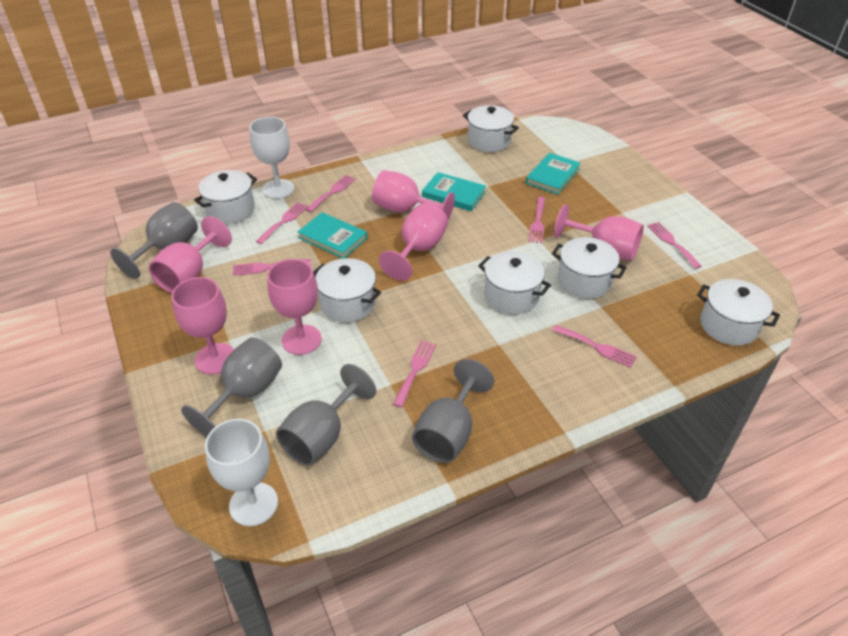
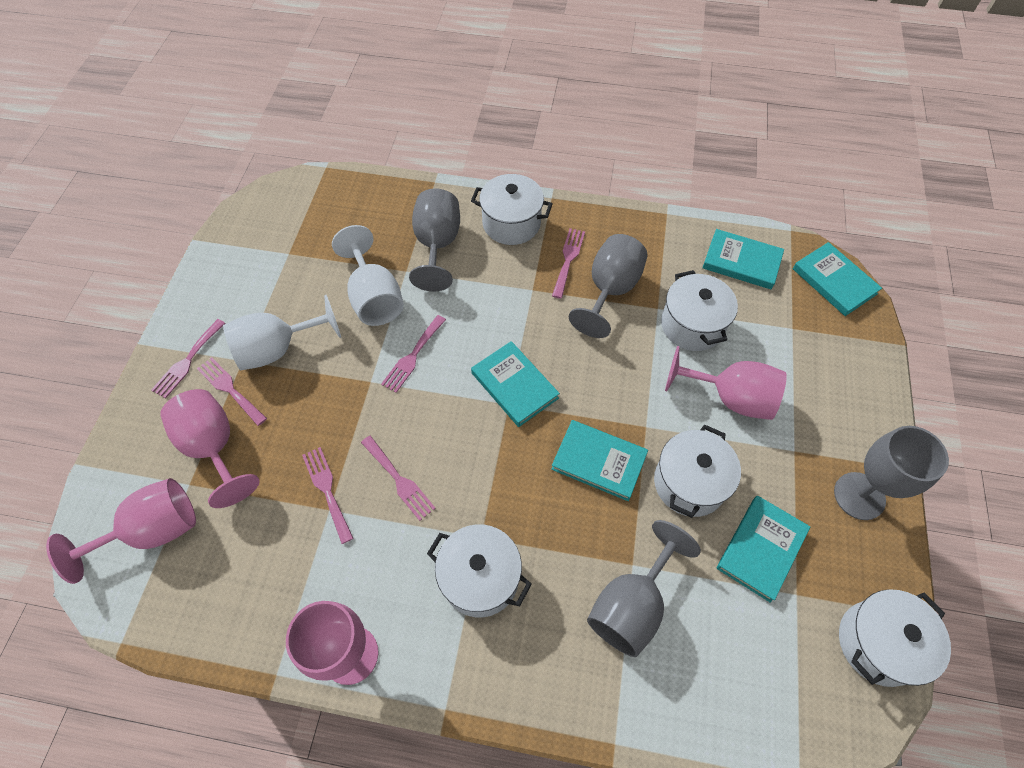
pink fork: [233,259,311,276] [256,202,308,244] [306,175,356,212] [393,340,436,408] [528,197,545,243] [552,325,637,368] [647,222,702,269] = 7 -> [151,319,225,398] [197,357,267,426] [302,447,354,544] [361,436,436,521] [381,315,446,393] [552,228,585,299] = 6
pink goblet: [149,216,232,293] [171,277,234,375] [267,259,322,355] [372,170,455,220] [379,202,448,281] [554,204,644,261] = 6 -> [46,478,196,584] [160,389,260,508] [286,601,379,685] [665,346,787,420] = 4
turquoise book: [298,212,367,258] [422,172,486,211] [526,153,581,195] = 3 -> [471,341,560,427] [551,420,648,501] [702,229,784,289] [717,496,810,603] [793,242,882,316] = 5
white pot: [194,170,257,224] [313,258,381,322] [463,105,519,152] [478,251,551,314] [552,237,627,299] [697,279,780,346] = 6 -> [427,524,532,617] [471,174,553,245] [654,425,741,518] [661,270,738,351] [839,589,951,687] = 5

